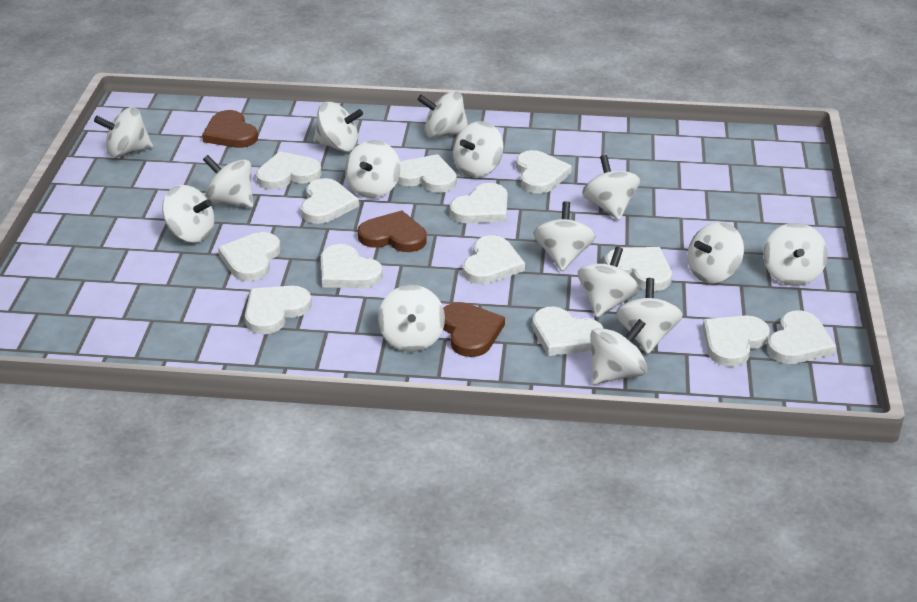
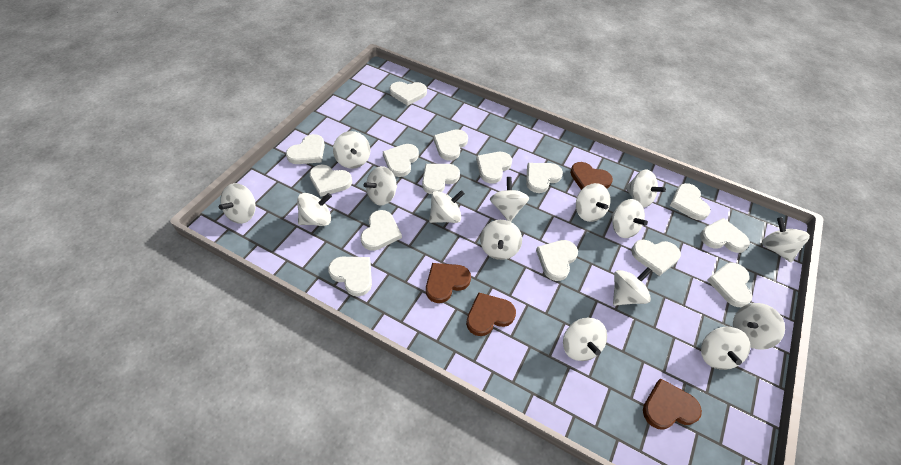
brown heart: [202,110,258,148] [358,210,427,252] [443,302,505,357] = 3 -> [426,263,471,303] [466,292,516,336] [570,162,613,190] [643,378,702,430] = 4
white heart: [218,232,281,281] [245,286,312,334] [256,151,322,190] [301,178,359,224] [321,244,383,288] [397,154,457,193] [450,183,508,223] [463,235,525,284] [516,150,572,193] [532,307,604,356] [605,247,672,291] [703,316,770,367] [767,310,836,364] = 13 -> [286,134,325,164] [309,165,352,197] [328,257,372,297] [360,210,402,251] [383,144,419,177] [390,82,427,106] [422,164,460,194] [433,129,468,161] [476,152,512,184] [526,163,563,193] [536,240,578,281] [631,240,681,276] [670,183,711,220] [700,218,750,253] [707,263,752,307] = 15

